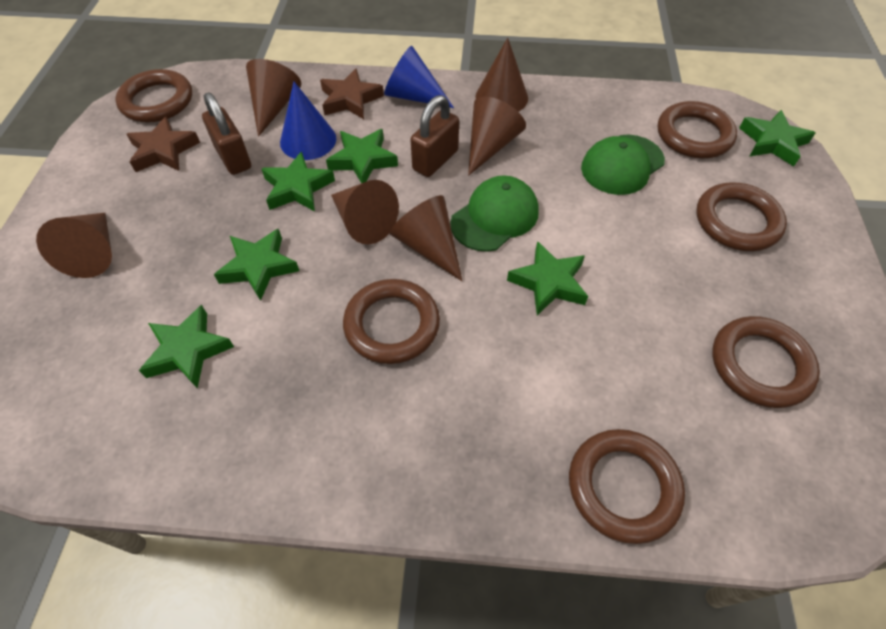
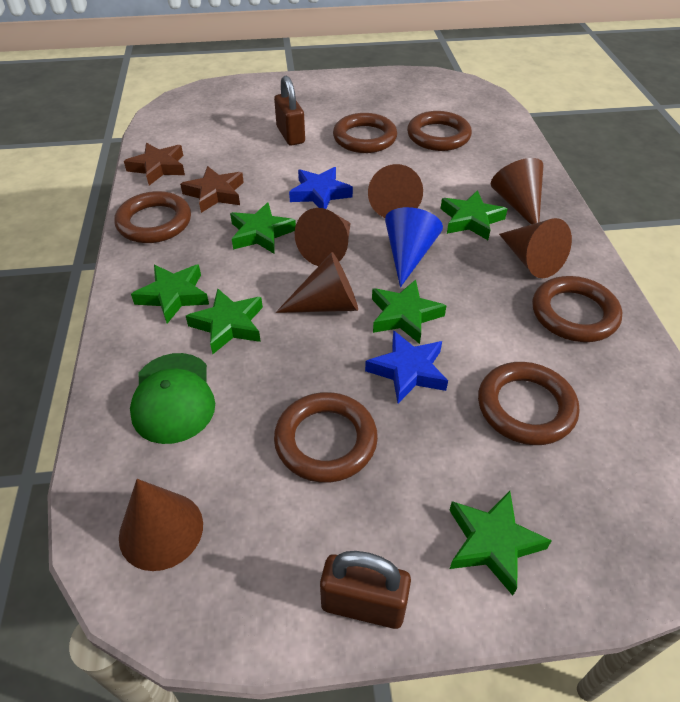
blue cone: [280,81,336,160] [384,46,454,108] = 2 -> [385,207,443,287] = 1
blue star: none = 0 -> [289,167,353,209] [365,330,448,403] = 2
green cap: [450,175,539,252] [581,135,665,195] = 2 -> [130,353,215,444] = 1

